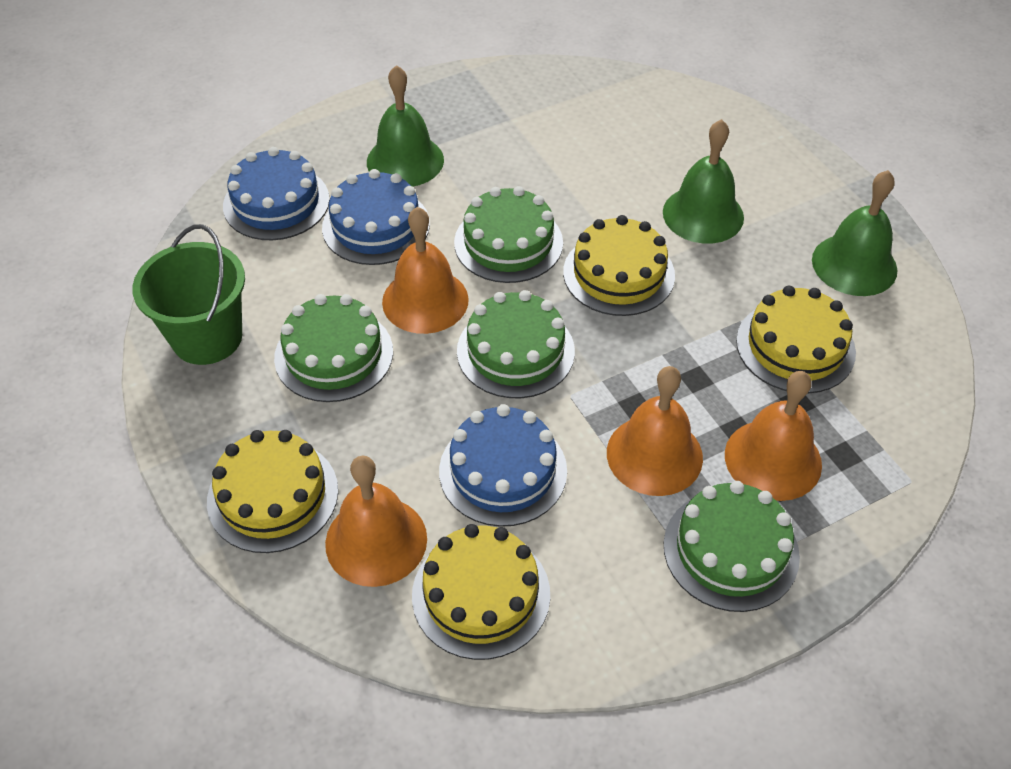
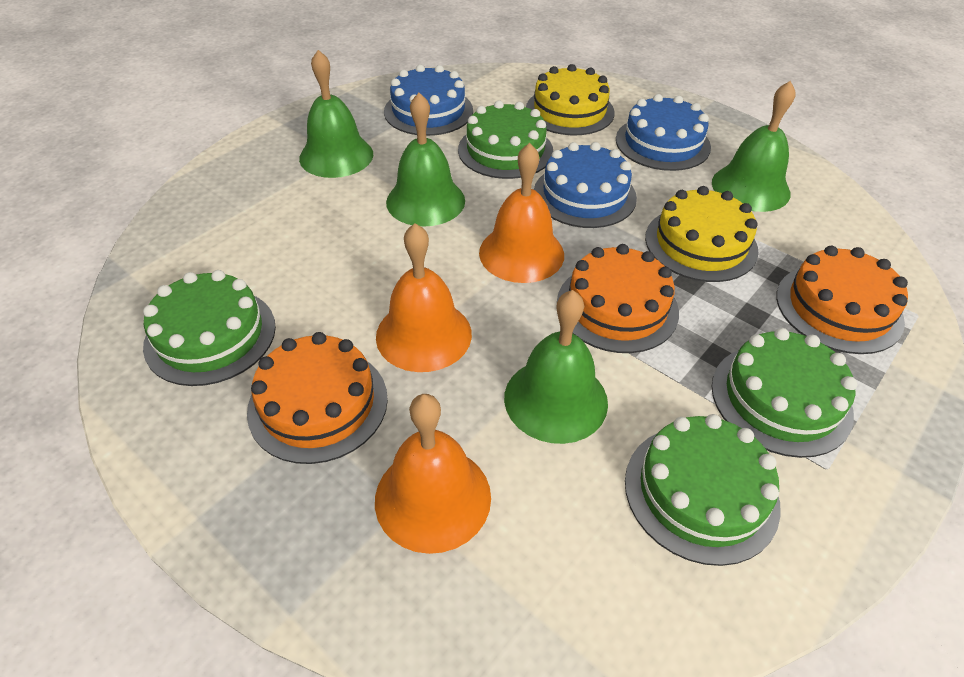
green bell: [367,65,444,187] [663,119,744,244] [812,170,897,296] = 3 -> [299,50,374,178] [386,93,465,227] [504,290,608,444] [712,81,796,212] = 4
green bucket: [132,224,245,365] = 1 -> none = 0
orange bell: [325,456,427,587] [382,207,469,334] [607,366,703,496] [725,371,822,501] = 4 -> [375,394,491,554] [376,223,472,372] [479,143,564,283] = 3
orange cake: none = 0 -> [247,332,388,464] [557,244,679,353] [776,246,908,354] = 3
yellow cake: [207,430,338,553] [412,524,550,660] [563,215,675,316] [736,286,856,394] = 4 -> [526,64,615,135] [645,186,759,282] = 2

